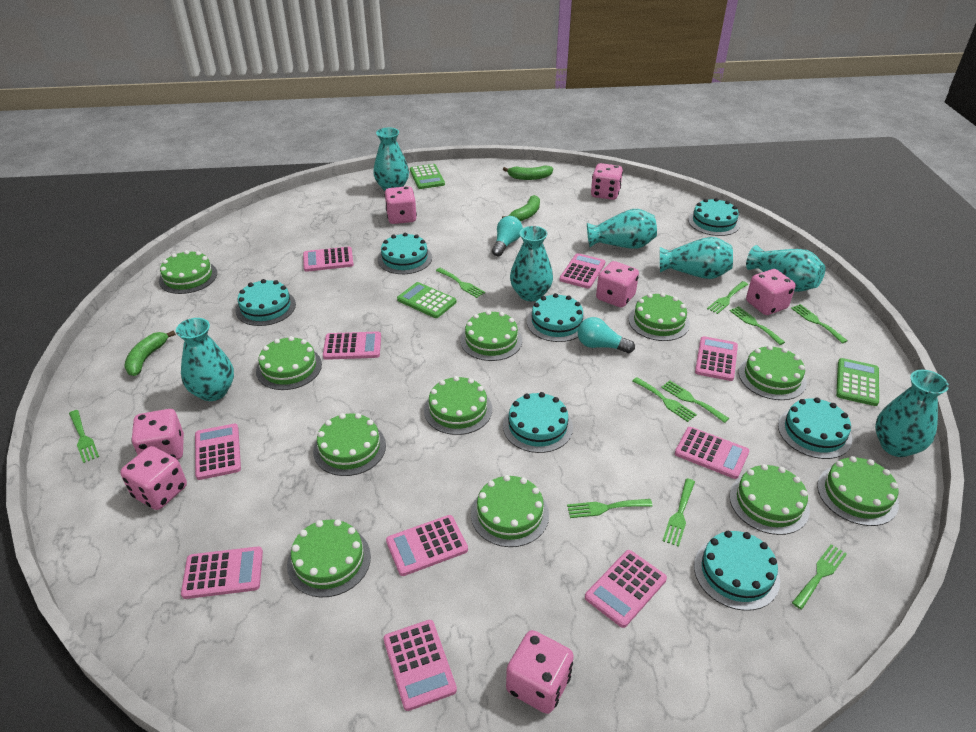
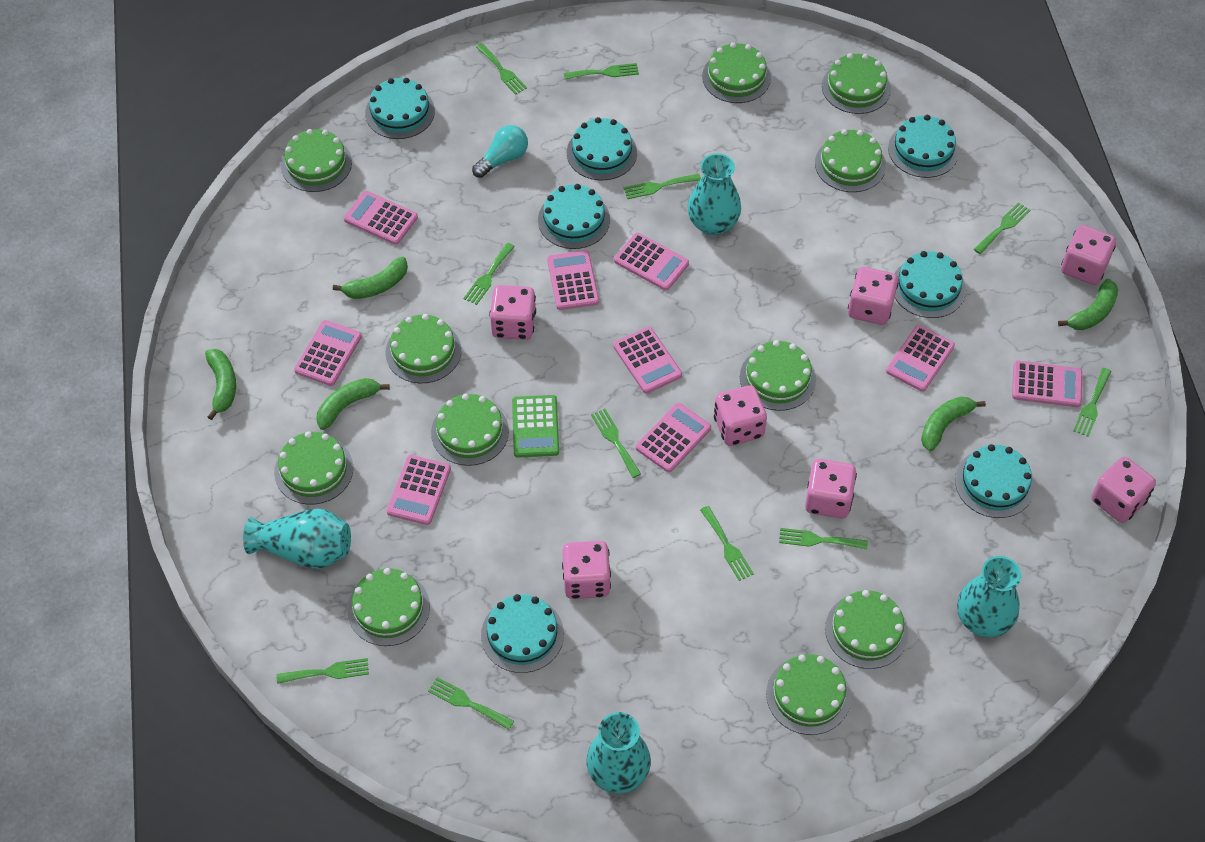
green banana: [124,330,176,376] [502,195,540,221] [503,165,553,180] = 3 -> [205,349,236,420] [316,378,390,430] [333,257,408,299] [921,396,986,451] [1058,279,1118,330] = 5
green calculator: [397,282,456,318] [410,164,445,189] [836,358,879,406] = 3 -> [512,395,559,458] = 1
green fork: [69,410,99,463] [436,268,485,298] [567,499,653,518] [632,377,697,422] [661,380,729,423] [663,478,695,547] [707,281,748,314] [730,306,785,345] [791,304,848,343] [792,544,847,609] = 10 -> [276,658,369,684] [428,677,514,730] [464,243,515,305] [476,43,527,95] [564,63,639,79] [591,409,641,478] [624,174,701,199] [700,506,754,581] [779,528,868,549] [974,202,1030,254] [1073,368,1111,437] = 11
pink calculator: [181,546,263,599] [195,424,241,480] [303,246,354,272] [323,332,381,360] [383,620,457,711] [386,515,468,576] [560,253,605,289] [585,550,667,628] [675,427,749,479] [695,336,738,381] = 10 -> [294,320,362,386] [344,191,418,245] [386,455,451,525] [547,250,599,310] [613,327,682,394] [614,233,689,291] [636,403,711,472] [886,325,955,392] [1012,361,1082,407] = 9
turquoise light bulb: [492,216,523,256] [578,317,635,353] = 2 -> [472,125,528,178] = 1
turquoise vase: [176,318,234,401] [373,128,409,191] [510,226,553,301] [587,209,657,249] [660,237,733,279] [746,245,826,292] [875,370,949,457] = 7 -> [243,508,351,569] [586,712,651,794] [687,153,741,236] [957,556,1021,637] = 4

